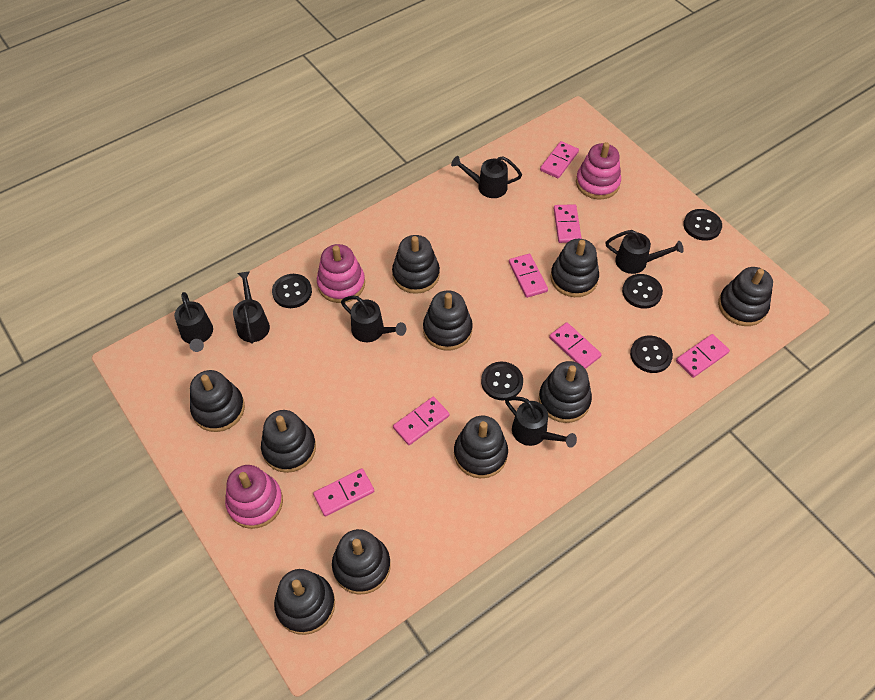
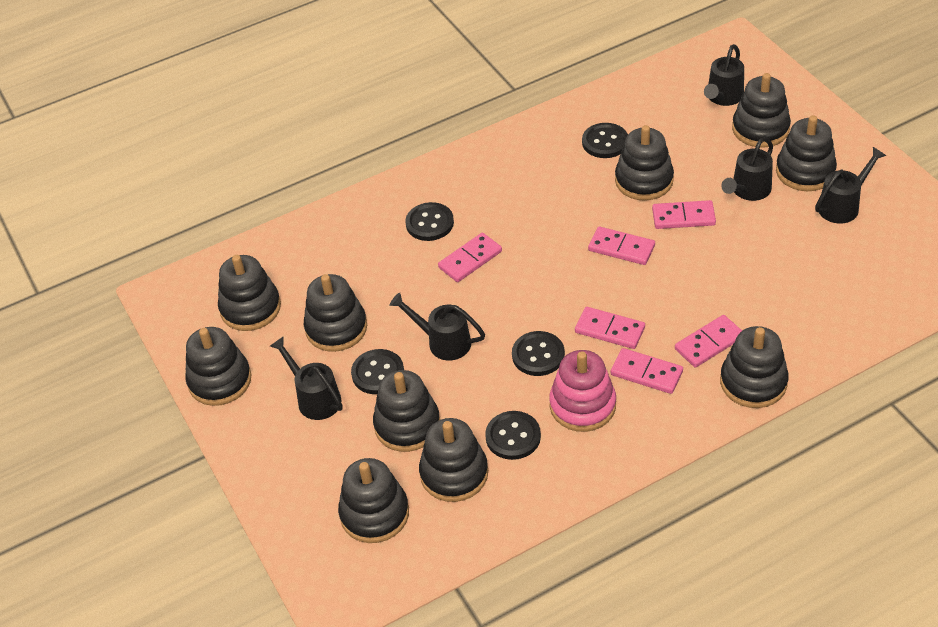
black watering can: [174,292,213,352] [233,271,270,344] [341,296,406,342] [451,156,522,198] [505,396,577,448] [606,230,684,274] = 6 -> [270,336,343,420] [389,293,485,360] [704,44,744,106] [721,137,773,201] [815,147,886,224] = 5
pink domino: [313,469,374,517] [393,397,449,445] [509,254,548,298] [540,141,579,179] [549,322,602,369] [554,204,582,243] [676,334,730,378] = 7 -> [438,233,502,282] [575,307,645,349] [588,227,655,265] [611,348,683,394] [652,200,716,229] [675,315,742,368] = 6
pink stacking toy: [225,465,283,529] [317,244,365,303] [576,142,621,199] = 3 -> [549,350,616,432] = 1

